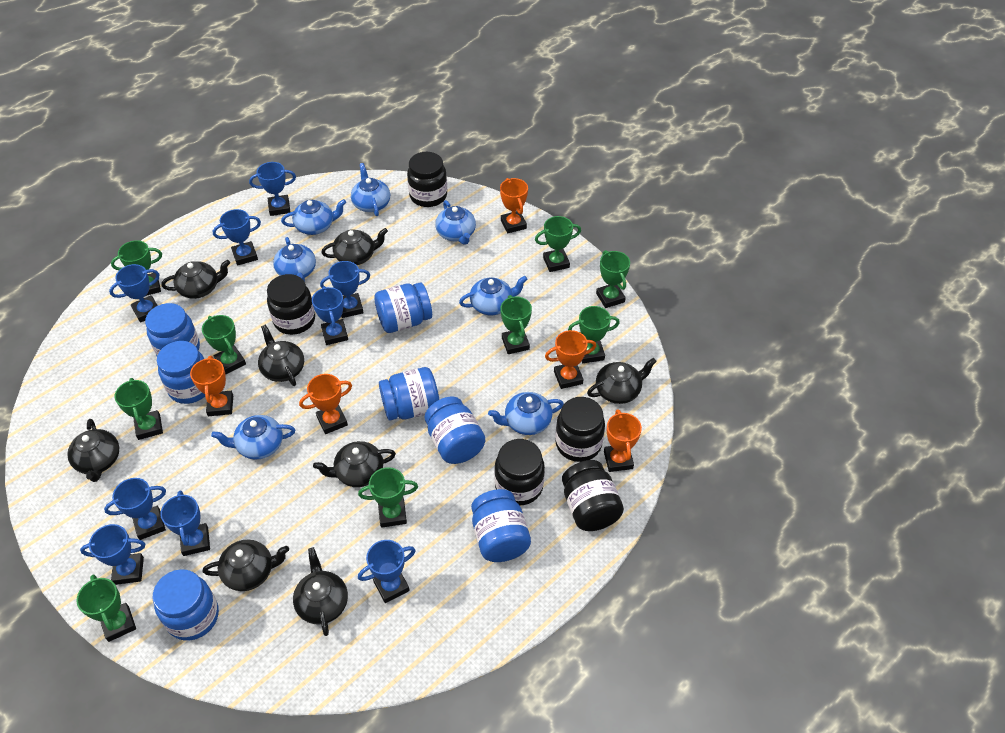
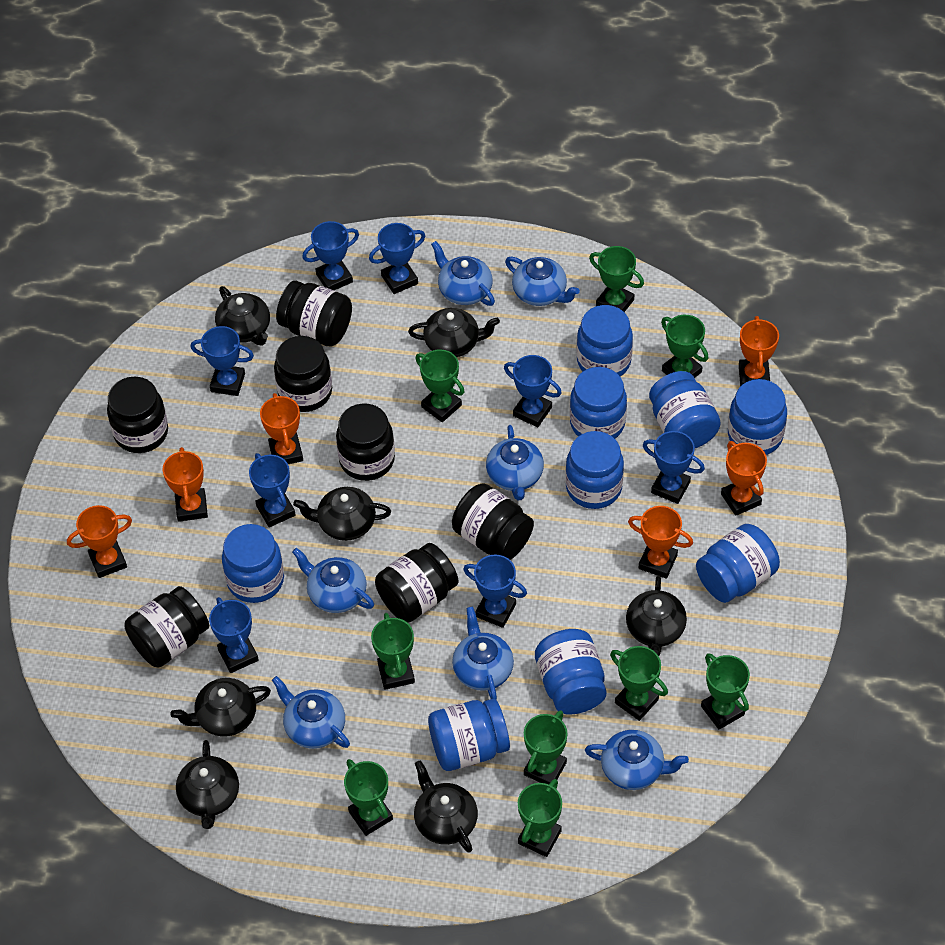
black jar: [267,274,315,335] [407,152,447,207] [494,439,545,505] [555,397,605,462] [562,460,624,531] = 5 -> [107,377,168,453] [124,586,209,667] [274,336,332,412] [276,281,352,347] [336,403,395,481] [375,543,458,623] [452,483,534,560] = 7
black teapot: [67,419,119,482] [161,260,230,299] [203,539,289,591] [258,325,304,386] [293,547,348,636] [313,441,396,487] [321,228,388,265] [587,358,657,404] = 8 -> [171,678,271,737] [176,740,239,829] [215,286,270,346] [293,487,391,541] [408,308,500,357] [414,760,478,853] [626,575,687,656] = 7
blue jar: [145,303,200,356] [153,569,219,641] [157,341,205,404] [374,282,432,333] [379,367,439,421] [425,397,485,464] [471,489,531,562] = 7 -> [222,524,284,603] [428,699,510,771] [535,629,607,715] [565,431,624,509] [570,367,627,439] [576,305,633,377] [649,371,721,448] [696,524,780,603] [728,379,787,455] = 9
blue trophy: [80,524,145,585] [104,478,166,540] [109,264,160,323] [160,490,210,556] [213,209,261,265] [249,162,296,216] [312,286,348,345] [320,261,370,318] [358,540,416,603] = 9 -> [190,326,254,396] [209,597,259,673] [249,453,295,527] [302,221,359,290] [369,223,425,294] [463,555,527,628] [504,355,562,427] [643,431,705,504] = 8
orange trophy: [190,356,233,416] [299,374,352,434] [500,178,528,233] [545,330,596,389] [604,409,642,472] = 5 -> [67,505,132,578] [163,447,208,522] [260,393,303,464] [628,506,693,579] [721,441,767,516] [739,316,779,387] = 6

